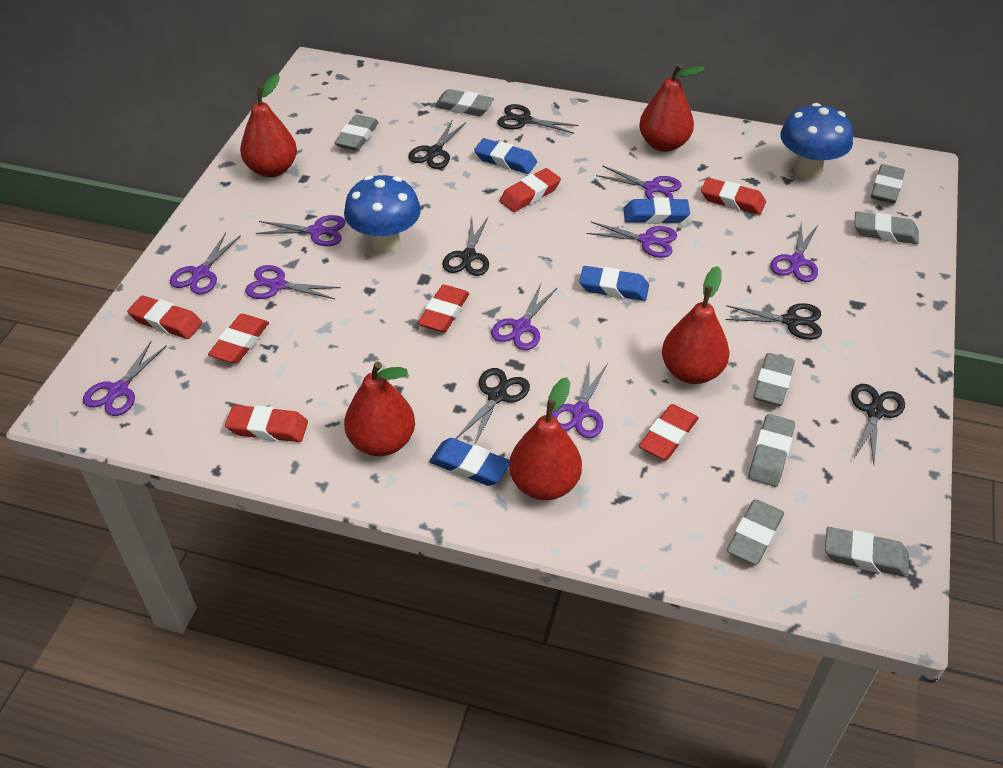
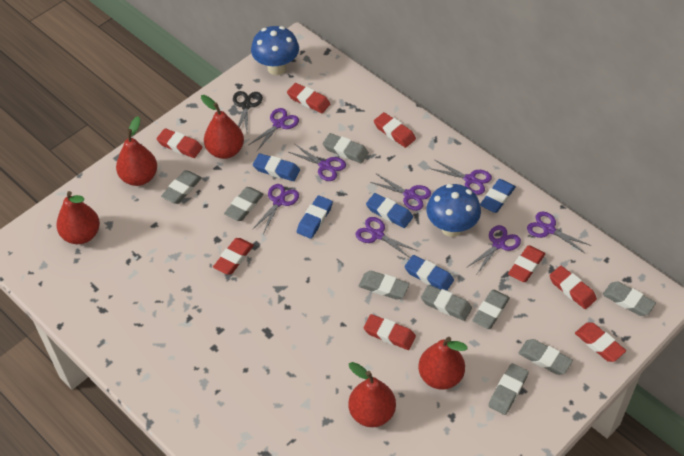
black scissors: [408,121,466,169] [442,217,489,276] [456,368,530,445] [497,104,578,134] [726,303,822,340] [851,384,905,464] = 6 -> [233,91,263,133] = 1
blue eraser: [429,438,510,486] [474,138,537,174] [579,266,649,301] [623,197,690,224] = 4 -> [253,153,300,181] [297,195,333,239] [366,193,413,228] [404,255,454,291] [480,179,516,213] = 5
grey eraser: [334,114,379,151] [434,89,494,116] [727,499,784,565] [748,414,795,487] [753,353,795,406] [825,527,909,577] [854,211,919,244] [871,164,905,204] = 8 -> [161,170,202,204] [224,187,264,221] [323,133,369,163] [359,271,410,300] [421,285,472,321] [472,290,510,329] [488,363,529,415] [519,339,573,375] [603,282,656,316] = 9
purple scissors: [83,341,167,416] [170,233,241,294] [245,265,341,299] [256,215,346,246] [491,284,557,350] [551,360,608,438] [587,222,677,258] [596,165,681,199] [770,223,818,282] = 9 -> [249,108,299,151] [253,184,299,234] [289,144,346,181] [355,217,418,258] [370,174,431,211] [430,160,492,195] [467,225,521,274] [527,212,591,253] = 8
red eraser: [127,295,202,339] [208,314,269,364] [225,405,308,442] [418,285,469,332] [500,168,561,212] [639,404,699,460] [701,178,766,215] = 7 -> [157,128,202,158] [213,238,254,275] [287,83,330,113] [364,314,416,350] [374,112,416,148] [508,245,545,282] [549,266,597,309] [575,323,626,362] = 8

